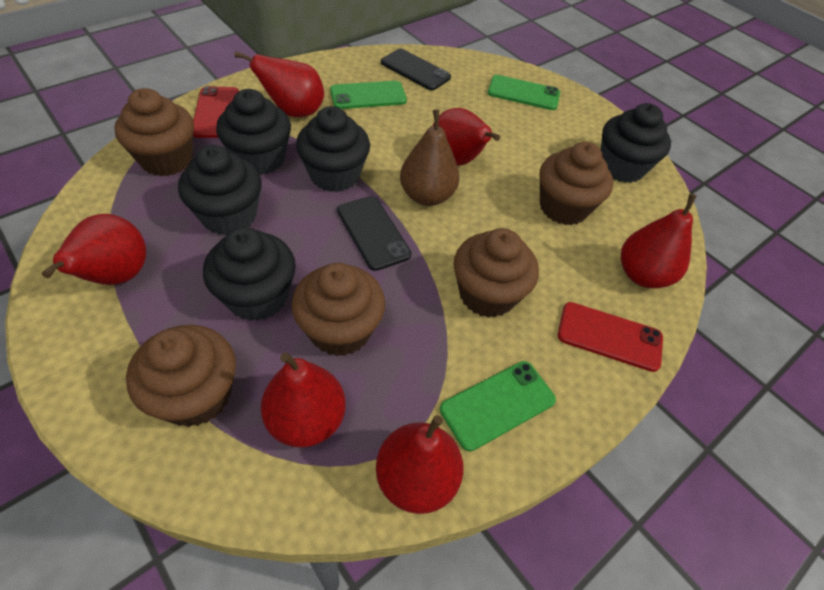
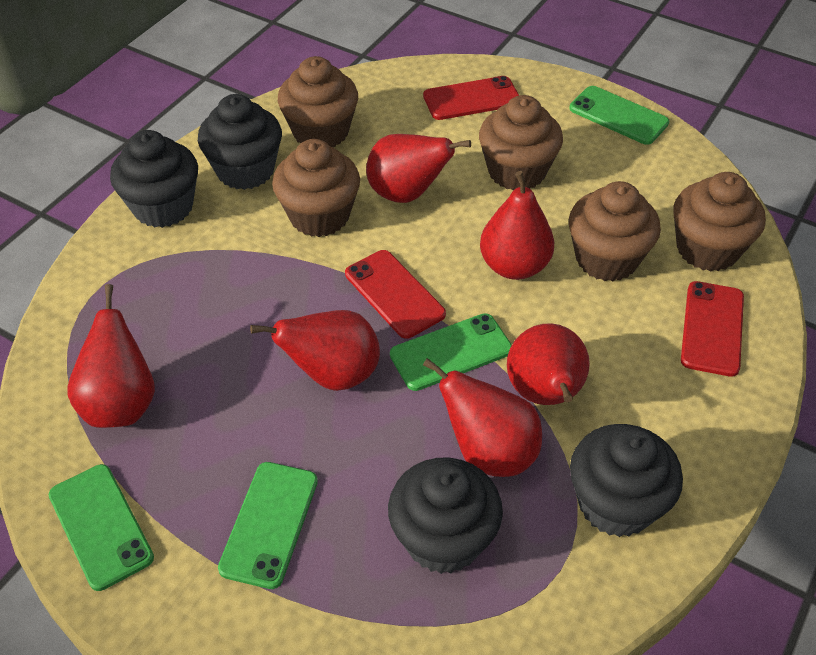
black cupcake: [178,145,262,236] [203,227,296,321] [216,89,291,175] [296,106,370,192] [601,103,671,183] = 5 -> [110,130,198,228] [198,94,282,190] [388,458,503,574] [570,424,683,537] = 4
black phone: [337,196,411,271] [381,49,451,90] = 2 -> none = 0
brown pear: [400,109,459,206] = 1 -> none = 0
green phone: [330,81,407,109] [440,361,556,451] [488,75,560,110] = 3 -> [48,464,154,591] [218,462,318,589] [390,313,512,391] [569,86,669,145] = 4
red phone: [193,86,239,138] [558,302,663,372] = 2 -> [345,250,446,339] [423,76,519,120] [681,281,744,377] = 3

